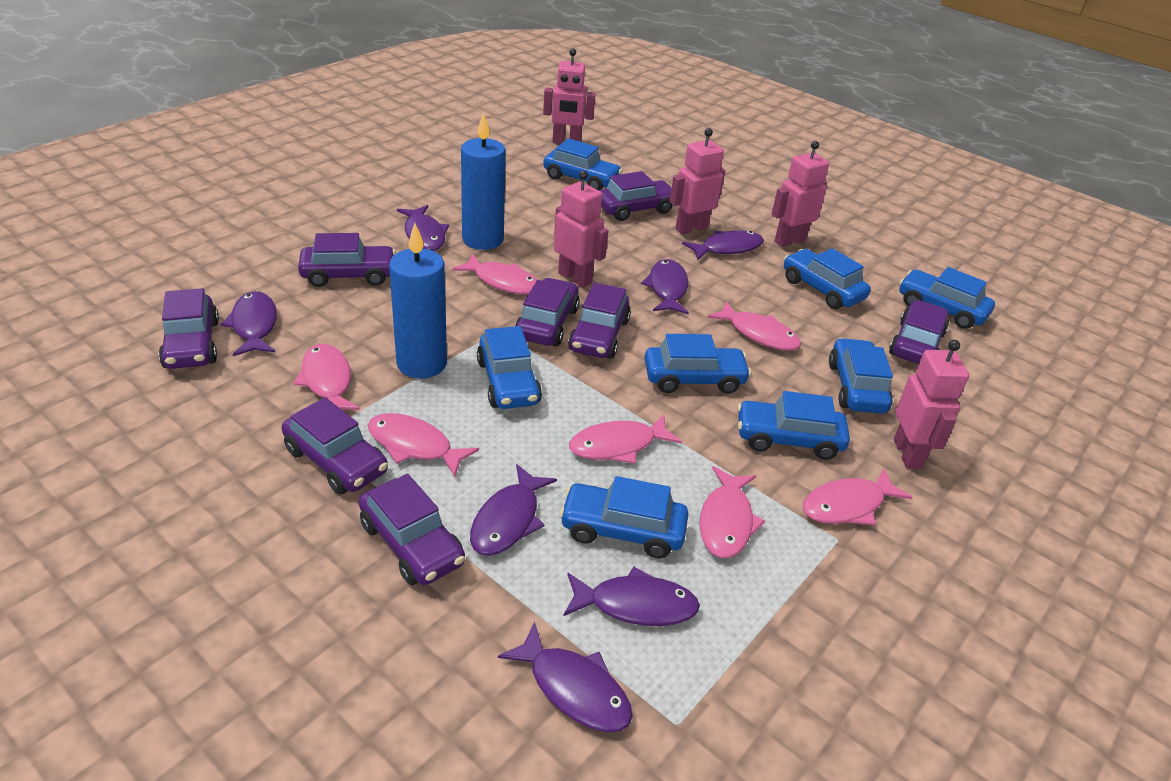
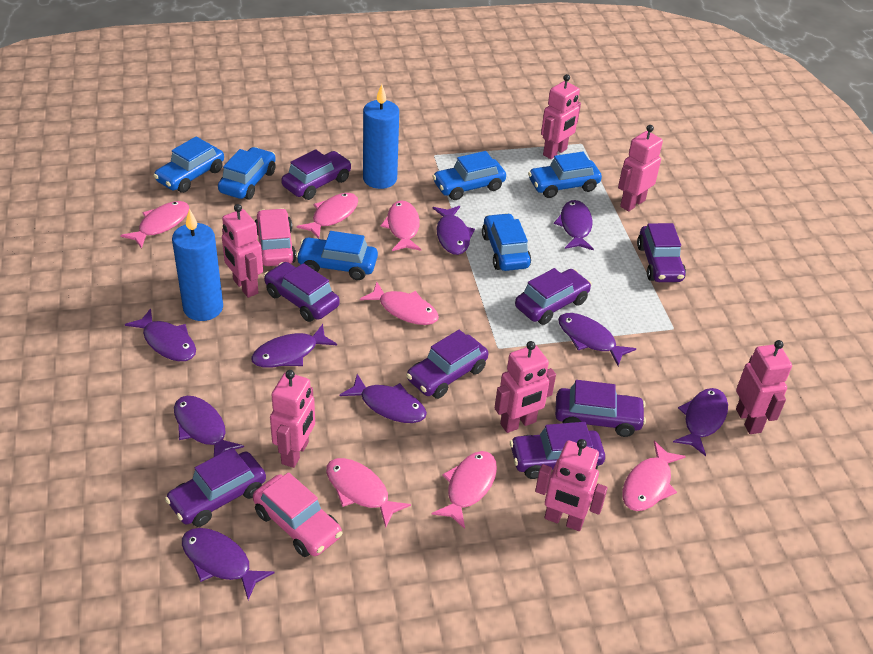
blue car: [477,326,542,409] [543,138,623,190] [559,476,688,558] [644,334,751,394] [737,391,850,460] [784,248,871,309] [829,338,893,413] [899,267,995,329] = 8 -> [153,136,224,193] [218,147,276,200] [296,231,378,280] [432,151,506,200] [482,213,531,271] [528,152,602,198] = 6
pink car: none = 0 -> [253,472,343,557] [255,208,296,266] = 2
pink robot: [543,48,595,144] [554,171,609,288] [669,128,725,235] [772,141,829,247] [894,340,969,469] = 5 -> [222,204,263,298] [270,370,315,468] [495,341,556,433] [535,439,608,531] [541,74,581,159] [618,125,663,211] [736,340,792,434] = 7
purple fish: [221,291,277,356] [397,205,449,251] [470,464,557,556] [498,622,633,732] [563,567,700,626] [641,259,689,314] [682,230,764,260] = 7 -> [125,308,196,361] [174,396,244,457] [182,528,274,600] [251,324,337,368] [340,374,427,423] [433,206,475,255] [554,200,594,250] [558,313,636,366] [673,388,728,456] = 9

